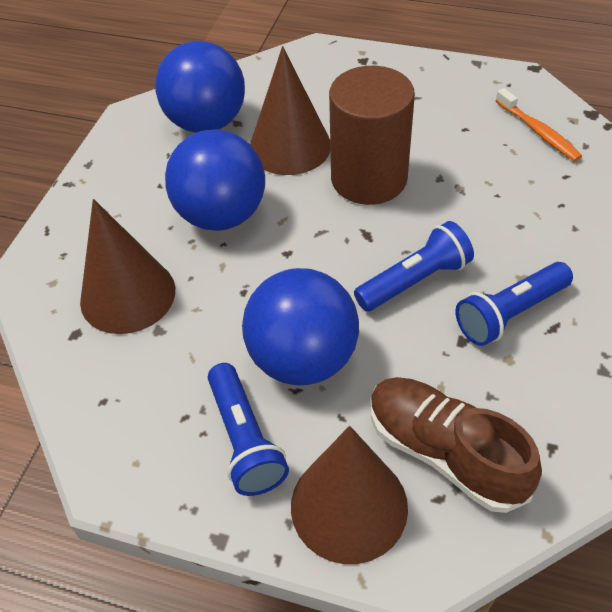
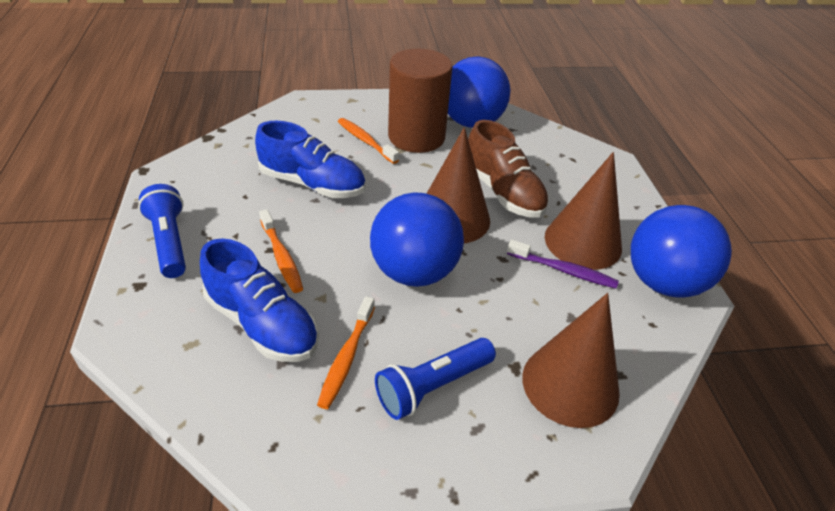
blue flashlight: [208,363,289,496] [354,221,474,312] [455,262,573,346] = 3 -> [138,184,186,278] [375,338,496,420] = 2
blue shoe: none = 0 -> [200,238,319,362] [255,121,366,198] = 2
orange toothbrush: [496,88,582,161] = 1 -> [259,209,303,293] [317,296,375,409] [338,118,399,164] = 3
purple toothbrush: none = 0 -> [507,240,619,288] = 1

